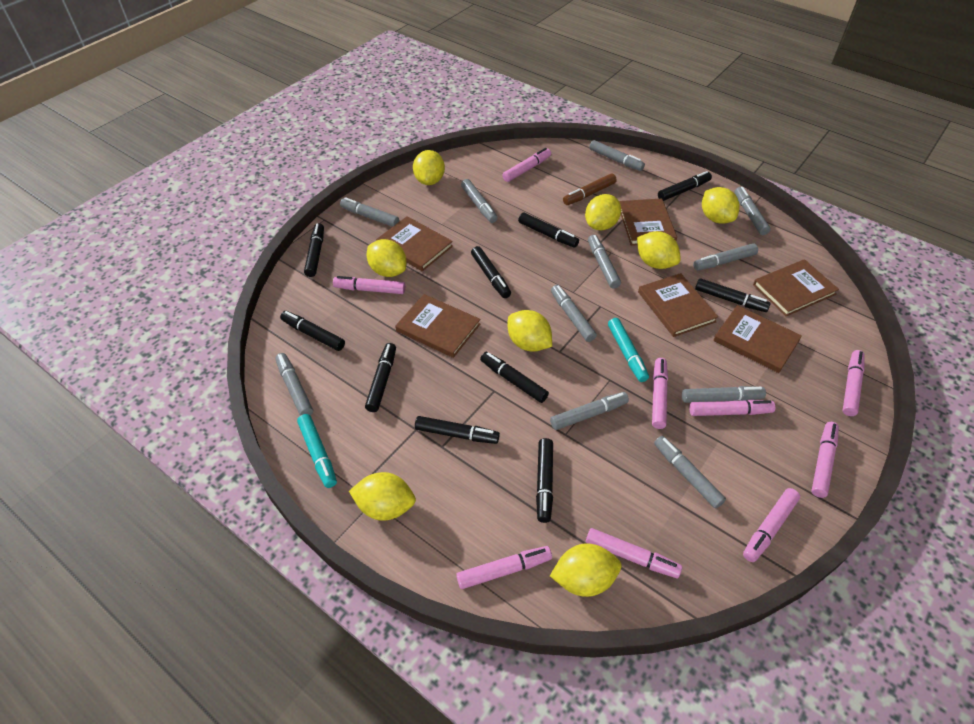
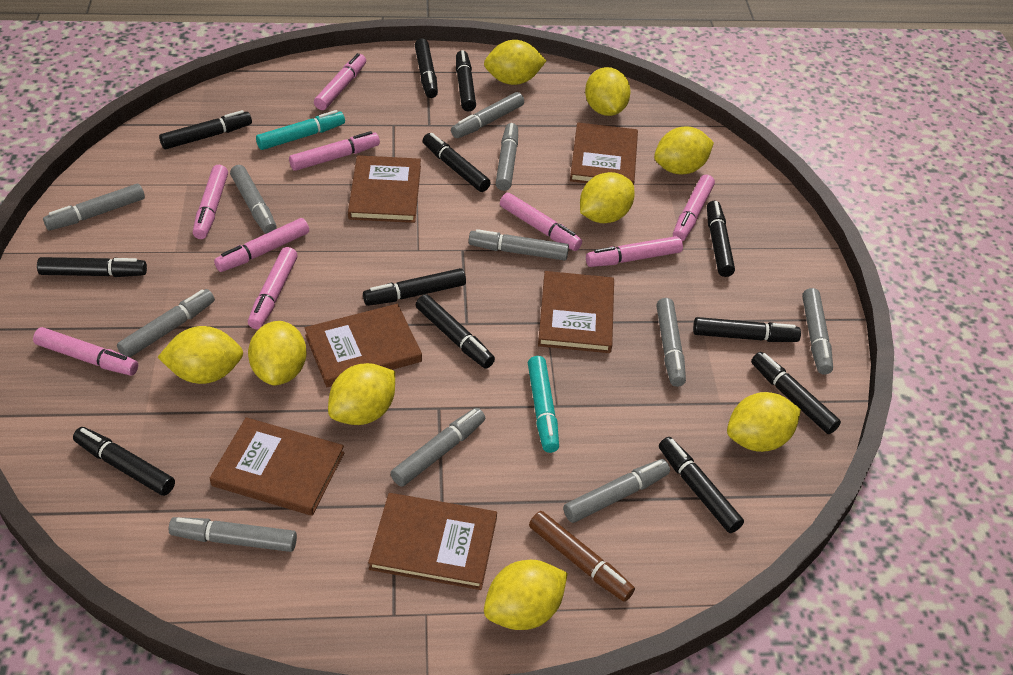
black marker: [280,311,345,351] [304,223,324,277] [365,343,396,412] [415,416,500,444] [471,246,511,298] [480,352,549,403] [518,213,579,248] [536,438,553,523] [658,171,712,201] [695,278,771,312] = 10 -> [37,257,147,277] [73,427,175,496] [159,110,252,149] [363,268,466,306] [415,38,438,98] [416,294,495,368] [423,133,491,192] [456,50,476,112] [659,437,744,533] [693,317,801,342] [707,201,735,277] [751,352,841,434] = 12
yellow lemon: [349,472,416,521] [367,239,407,277] [413,150,445,185] [508,310,552,351] [550,543,622,597] [585,194,621,230] [637,231,681,269] [702,187,739,224] = 8 -> [158,326,243,384] [248,321,307,385] [328,363,395,425] [484,40,547,85] [484,560,568,630] [580,172,635,223] [585,67,631,116] [654,126,714,174] [727,392,801,452] = 9

